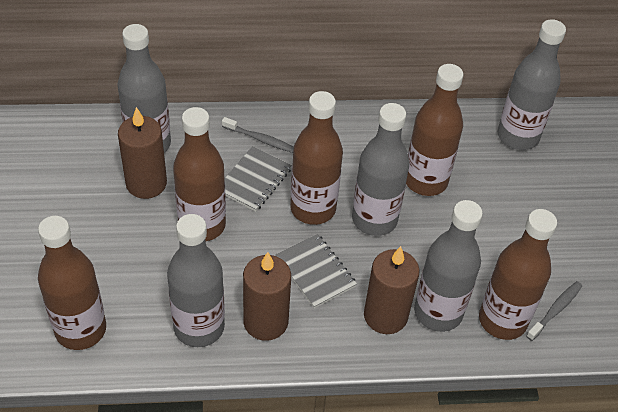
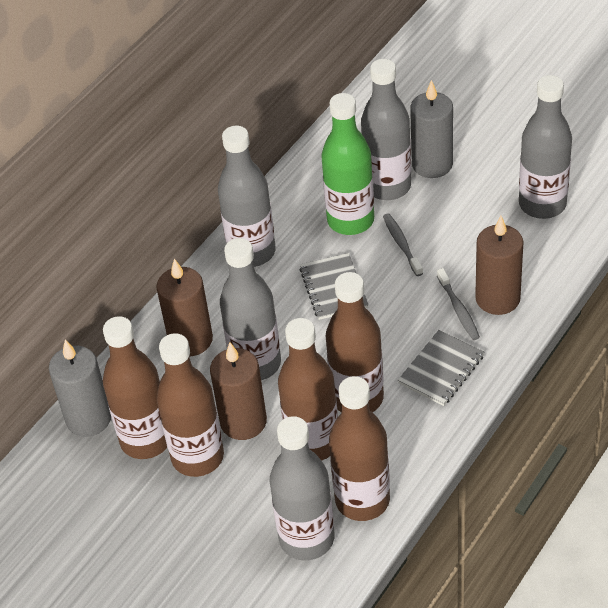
green bottle: none = 0 -> [321,93,374,235] = 1
grey candle: none = 0 -> [49,340,111,437] [410,80,453,178] = 2

